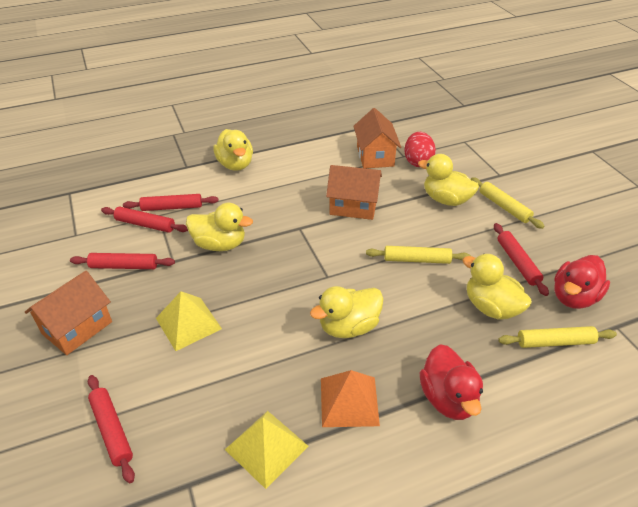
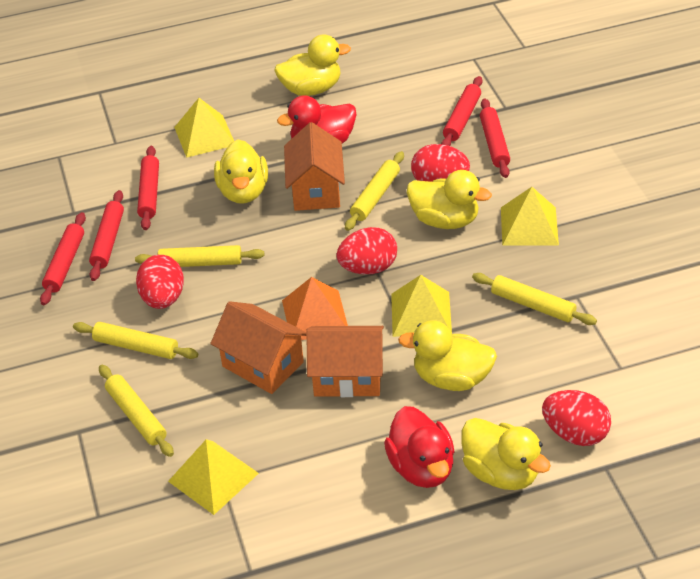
red egg: [404,132,436,167] = 1 -> [136,255,184,309] [336,227,397,274] [411,144,470,182] [542,390,611,446] = 4
yellow pyramid: [156,291,222,351] [225,411,309,489] = 2 -> [168,439,259,515] [174,98,234,158] [391,275,452,337] [501,187,559,246] = 4
yellow rolling pin: [366,246,471,264] [471,177,544,229] [498,326,617,348] = 3 -> [73,322,198,359] [99,365,174,457] [135,245,264,267] [345,151,404,231] [472,273,597,325] = 5

